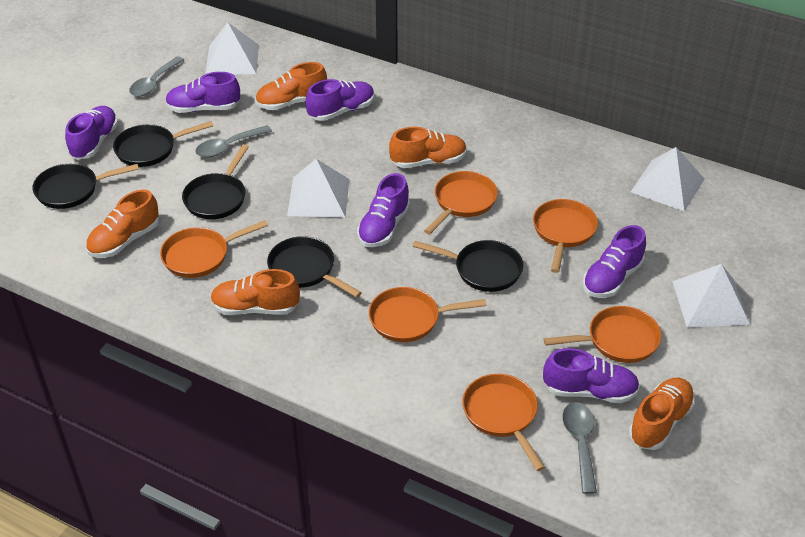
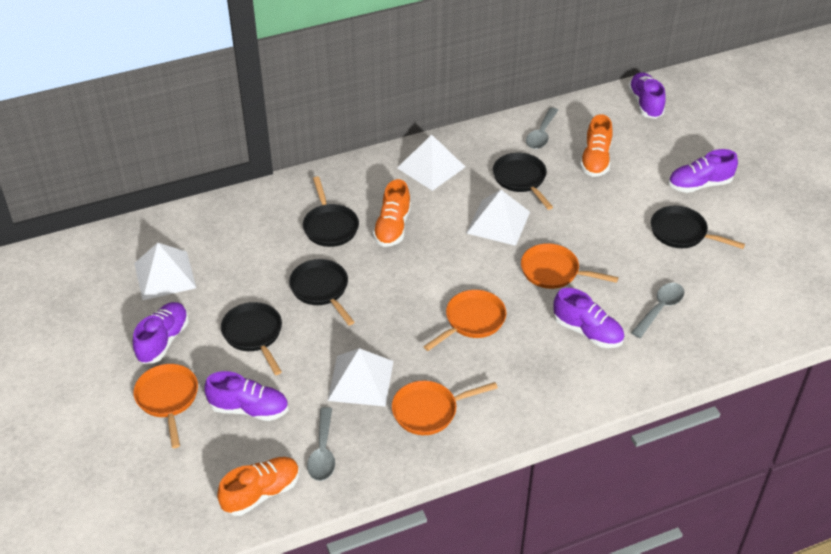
orange pan: [160,220,268,278] [369,287,486,342] [424,171,498,234] [462,374,545,471] [533,199,598,273] [544,306,661,363] = 6 -> [133,364,198,448] [392,381,498,435] [423,290,506,351] [521,243,619,289] = 4
orange shoe: [86,190,159,258] [210,269,300,315] [255,62,327,110] [389,127,467,168] [629,378,695,450] = 5 -> [217,457,300,516] [373,179,411,247] [580,114,613,177] = 3
purple shoe: [65,106,118,160] [165,72,240,113] [306,79,375,121] [357,173,410,247] [543,348,640,403] [583,225,646,298] = 6 -> [133,302,189,364] [204,371,288,421] [553,288,624,348] [628,72,666,119] [668,149,738,193] = 5

